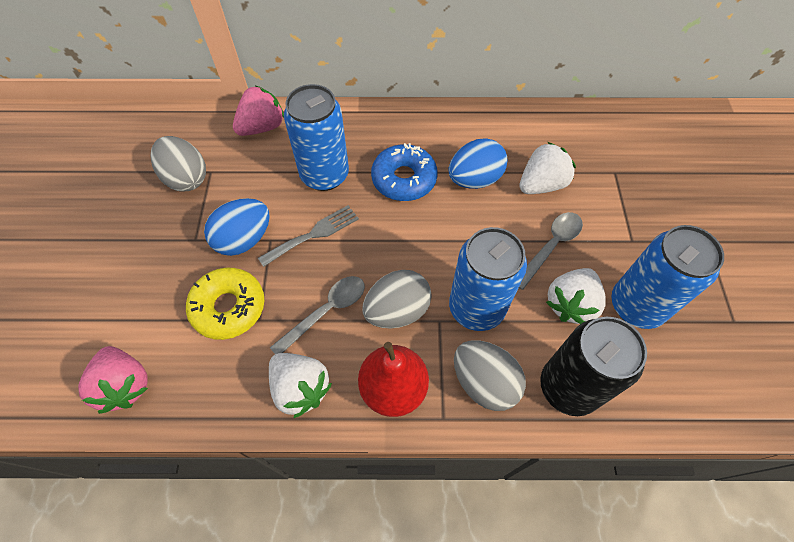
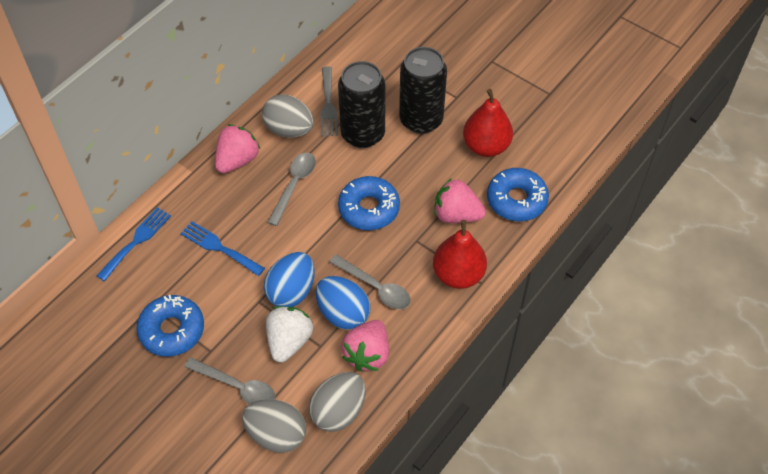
black can: [540,317,647,416] = 1 -> [338,61,385,148] [399,47,447,134] = 2
blue can: [284,84,349,191] [449,227,527,331] [612,225,724,329] = 3 -> none = 0
blue donut: [371,143,438,201] = 1 -> [136,295,204,357] [338,176,400,230] [487,168,549,221] = 3
blue fork: none = 0 -> [97,207,171,281] [180,221,265,276] = 2
grey spoon: [270,276,365,354] [519,212,583,290] = 2 -> [184,357,275,404] [267,153,316,226] [329,254,411,309] = 3
pink strawberry: [78,346,148,414] [233,85,284,136] = 2 -> [215,124,260,173] [342,320,389,371] [434,178,486,223] = 3
red pear: [358,342,429,417] = 1 -> [433,220,487,289] [463,89,513,157] = 2
white strawberry: [269,353,332,418] [519,142,576,194] [546,268,606,324] = 3 -> [266,306,313,363] = 1
yellow donut: [186,267,264,340] = 1 -> none = 0

